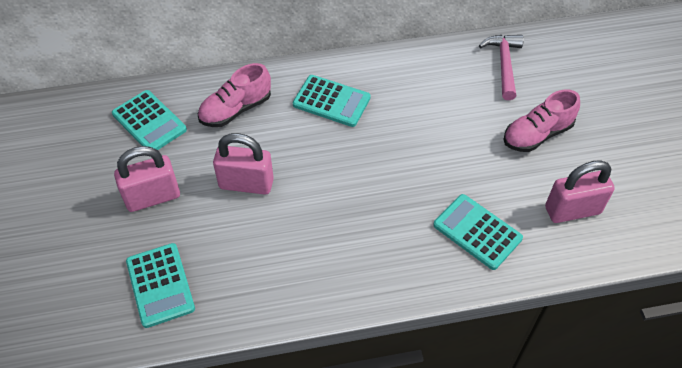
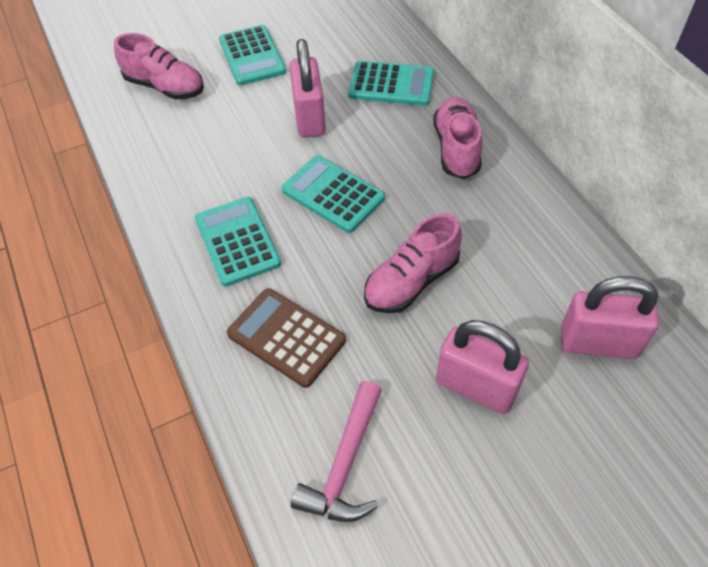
brown calculator: none = 0 -> [227,288,346,388] = 1
pink shoe: [198,63,271,127] [503,89,580,152] = 2 -> [114,33,204,99] [364,213,462,313] [433,97,483,179] = 3

